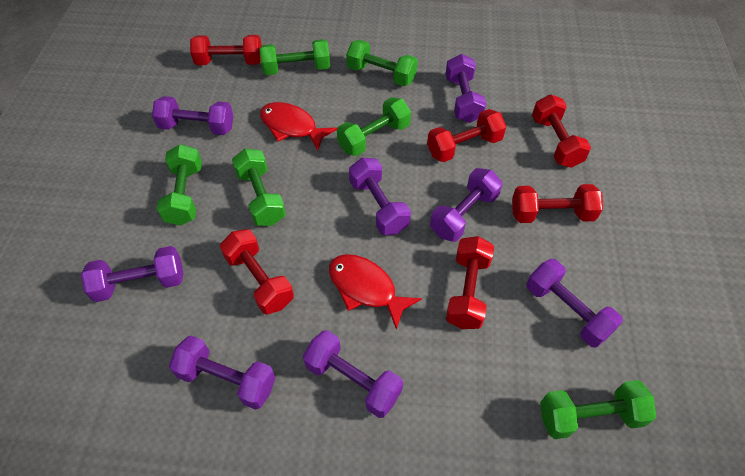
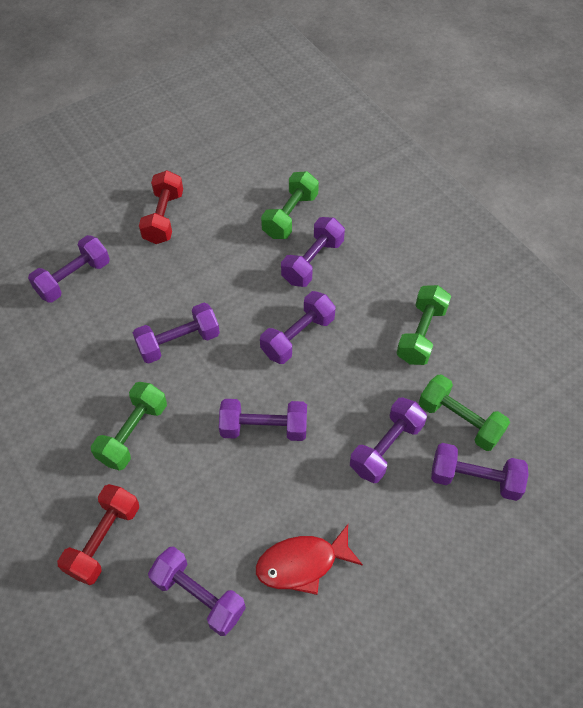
green dumbbell: [157,144,202,226] [232,149,286,226] [260,39,330,75] [337,97,411,156] [346,40,418,86] [540,380,656,439] = 6 -> [91,382,167,471] [261,171,319,239] [396,285,451,365] [419,374,510,451] = 4
red dumbbell: [190,35,262,65] [220,229,294,315] [427,109,506,162] [446,236,494,329] [512,184,603,223] [532,94,591,168] = 6 -> [57,484,139,585] [139,170,183,244] = 2
red fish: [260,102,337,151] [329,254,422,330] = 2 -> [256,524,363,595] = 1

